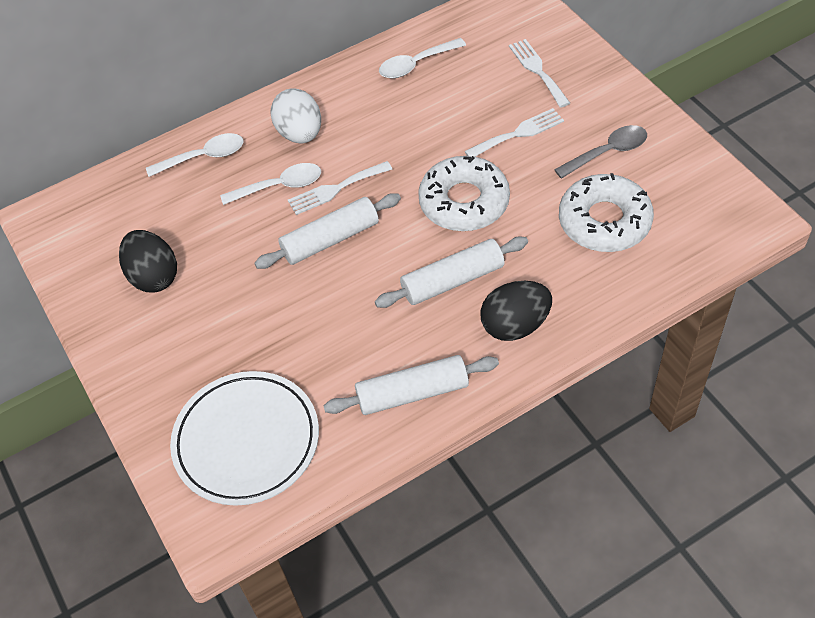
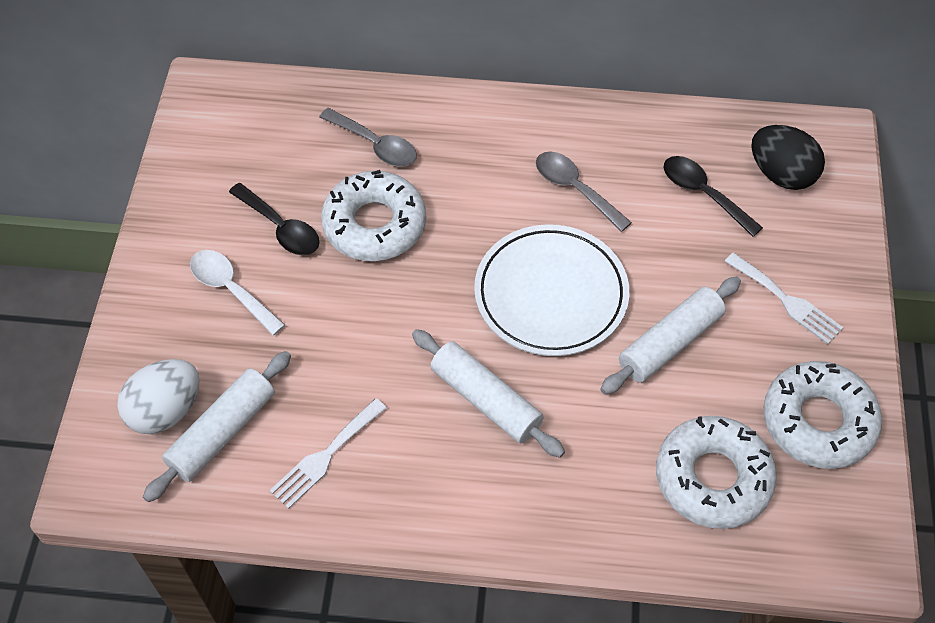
black egg: [119,230,177,292] [481,281,552,341] = 2 -> [751,125,825,190] = 1
black spoon: none = 0 -> [229,183,319,255] [663,156,763,237] = 2
grey spoon: [554,125,647,179] = 1 -> [319,108,417,167] [536,152,632,232] = 2
white donut: [418,156,510,231] [559,173,654,252] = 2 -> [321,170,426,261] [656,416,777,529] [763,361,882,469] = 3
white fork: [288,161,392,215] [465,108,564,157] [509,39,570,108] = 3 -> [269,398,387,509] [724,252,843,344] = 2
white spoon: [146,133,244,177] [220,163,321,205] [379,38,466,78] = 3 -> [190,250,285,335] = 1

